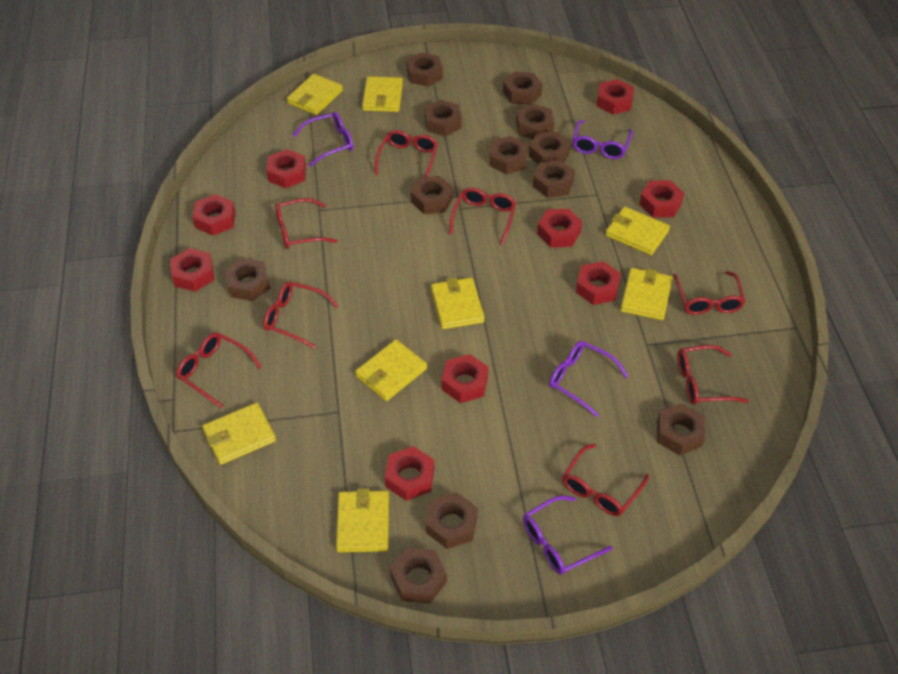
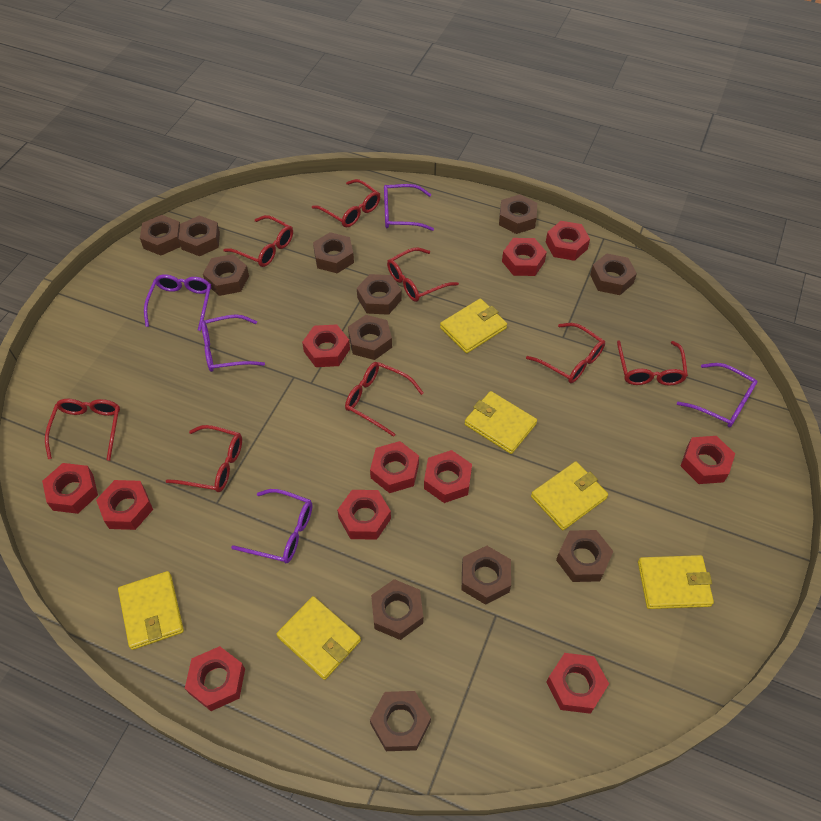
purple glasses: [293,112,354,167] [523,496,613,575] [549,341,629,417] [572,120,633,159] = 4 -> [144,274,211,331] [201,314,265,372] [231,489,312,563] [384,184,434,231] [677,363,758,427] = 5
red nut: [170,248,215,292] [192,194,236,236] [266,149,306,188] [385,446,434,501] [442,354,489,403] [537,209,582,248] [576,261,621,305] [597,79,634,115] [639,180,684,218] = 9 -> [42,463,98,514] [96,480,153,530] [185,646,245,711] [302,324,350,367] [337,490,391,540] [370,441,419,493] [424,450,472,503] [502,238,547,276] [546,221,590,261] [546,653,609,714] [681,436,735,484] = 11
yellow wallet: [202,403,276,465] [287,74,343,115] [336,488,389,552] [355,339,427,401] [362,76,403,112] [431,277,485,329] [605,207,670,255] [620,268,672,320] = 8 -> [118,571,184,650] [276,596,361,680] [440,299,507,353] [464,391,537,454] [531,461,608,530] [638,555,714,609] = 6

